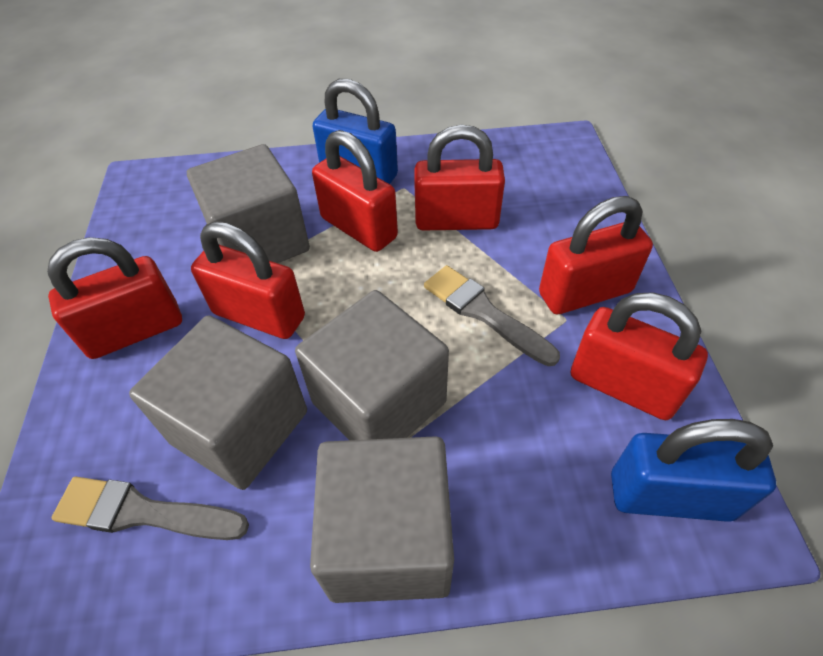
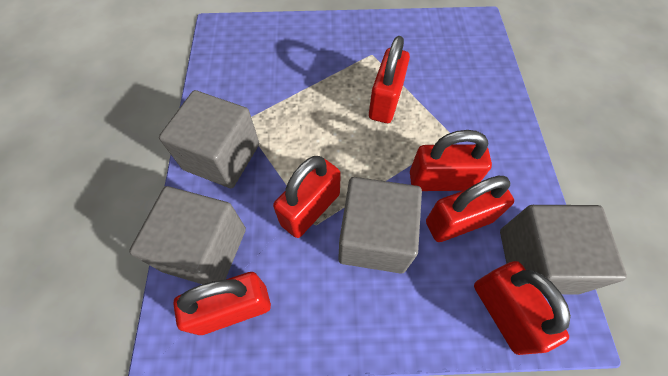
blue padlock: [312,79,398,184] [611,419,776,522] = 2 -> none = 0
grey brush: [51,477,249,540] [424,265,560,366] = 2 -> none = 0

